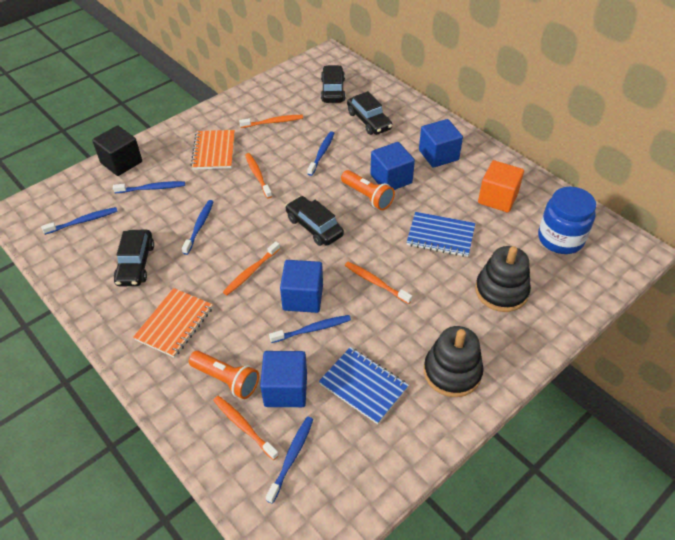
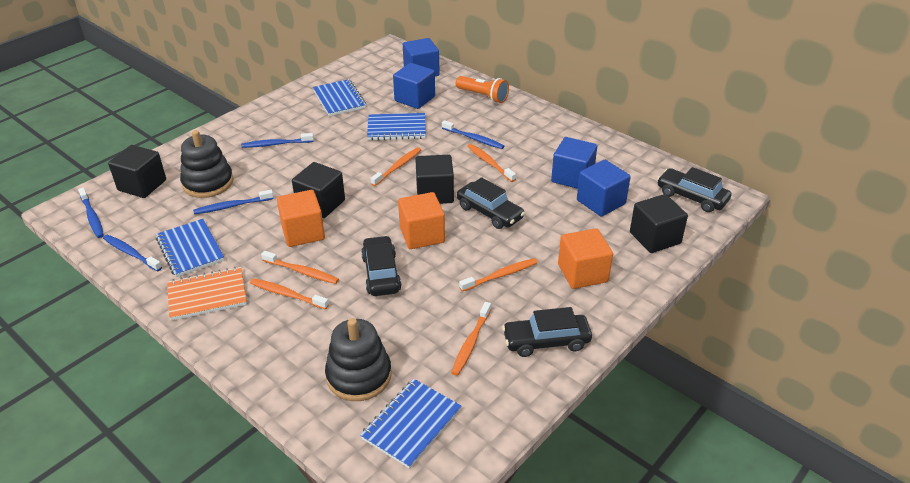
black cube: [92,125,142,176] = 1 -> [108,145,166,198] [292,162,345,218] [415,155,454,204] [630,194,688,253] = 4
blue jar: [538,187,596,254] = 1 -> none = 0
blue notebook: [319,347,409,424] [407,212,475,257] = 2 -> [156,219,224,277] [313,79,366,116] [360,379,461,469] [367,113,426,140] = 4
blue toothbrush: [41,207,118,235] [113,181,185,193] [182,200,214,255] [266,416,314,504] [269,315,351,343] [307,131,334,176] = 6 -> [78,188,104,238] [103,235,162,272] [193,190,274,214] [241,133,314,148] [442,120,504,149] = 5
orange cube: [478,160,524,213] = 1 -> [277,190,325,247] [398,192,445,249] [558,228,613,289] = 3
orange flashlight: [189,351,259,399] [341,170,395,210] = 2 -> [456,76,509,103] = 1
orange notebook: [133,288,213,358] [191,130,235,170] = 2 -> [167,267,247,321] = 1
orange toothbrush: [213,396,279,460] [223,241,280,295] [239,115,303,128] [245,153,272,199] [345,262,412,304] = 5 -> [250,278,329,309] [261,251,339,284] [370,147,421,186] [451,302,491,376] [459,258,538,292] [467,144,516,182] = 6

